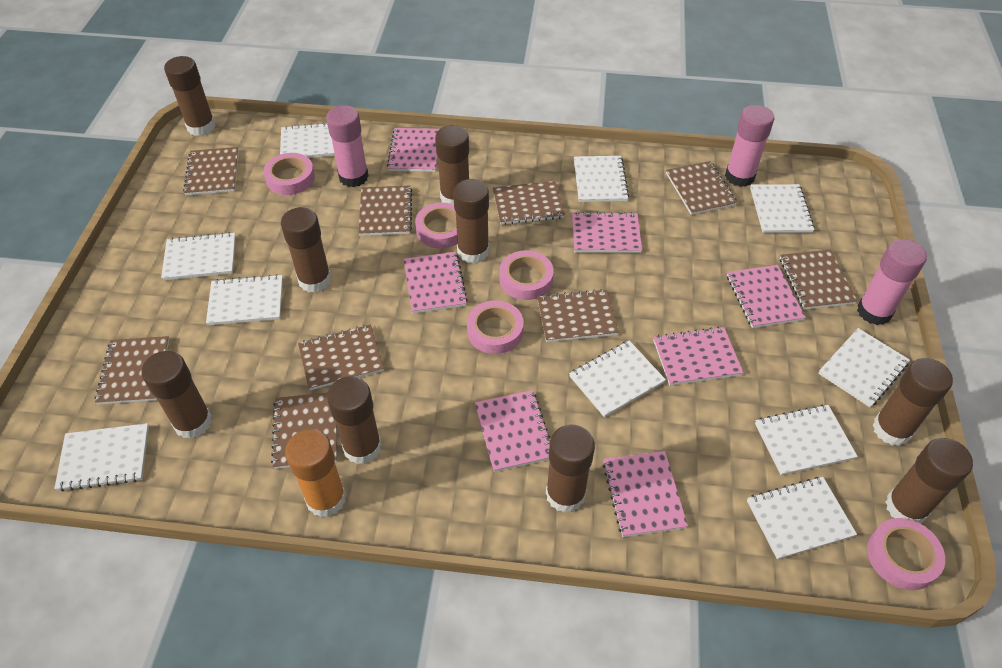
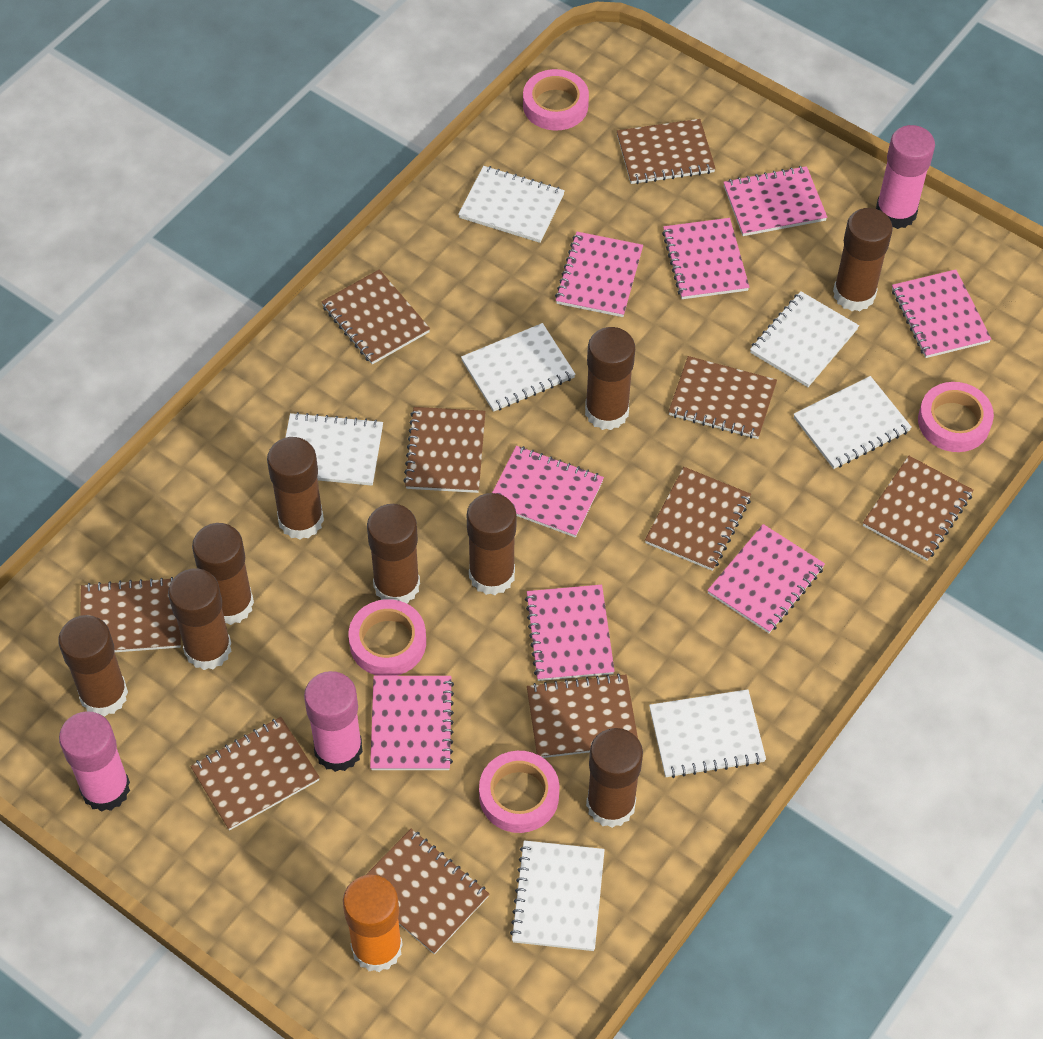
brown notebook: [95,336,169,405] [183,147,239,195] [271,392,337,469] [298,325,384,390] [358,186,412,236] [493,181,565,225] [537,289,619,342] [666,161,737,215] [780,250,857,310] = 9 -> [80,577,181,652] [190,717,320,831] [321,269,430,365] [366,829,489,954] [403,407,486,493] [527,673,638,758] [617,119,716,184] [645,467,751,571] [668,356,777,439] [863,456,973,561] = 10
pink notebook: [387,128,439,172] [404,252,468,314] [475,390,550,472] [572,212,642,253] [603,451,688,537] [653,326,743,386] [727,265,806,328] = 7 -> [370,676,454,770] [492,446,604,538] [525,585,615,681] [555,232,643,317] [662,218,750,299] [707,524,825,633] [723,166,827,236] [892,269,991,358] = 8
pink tape: [263,153,315,195] [415,203,458,249] [467,300,524,354] [500,250,554,300] [867,518,945,590] = 5 -> [348,599,426,676] [479,751,559,833] [523,69,589,130] [918,382,994,452] = 4
white notebook: [54,423,149,492] [161,232,236,281] [206,274,283,325] [280,123,335,158] [569,340,666,417] [574,156,629,202] [747,477,857,560] [750,184,815,233] [755,404,858,475] [818,328,910,407] = 10 -> [285,412,383,486] [458,166,565,243] [461,323,576,412] [510,840,605,951] [649,689,766,778] [750,291,859,387] [793,376,912,469] = 7

